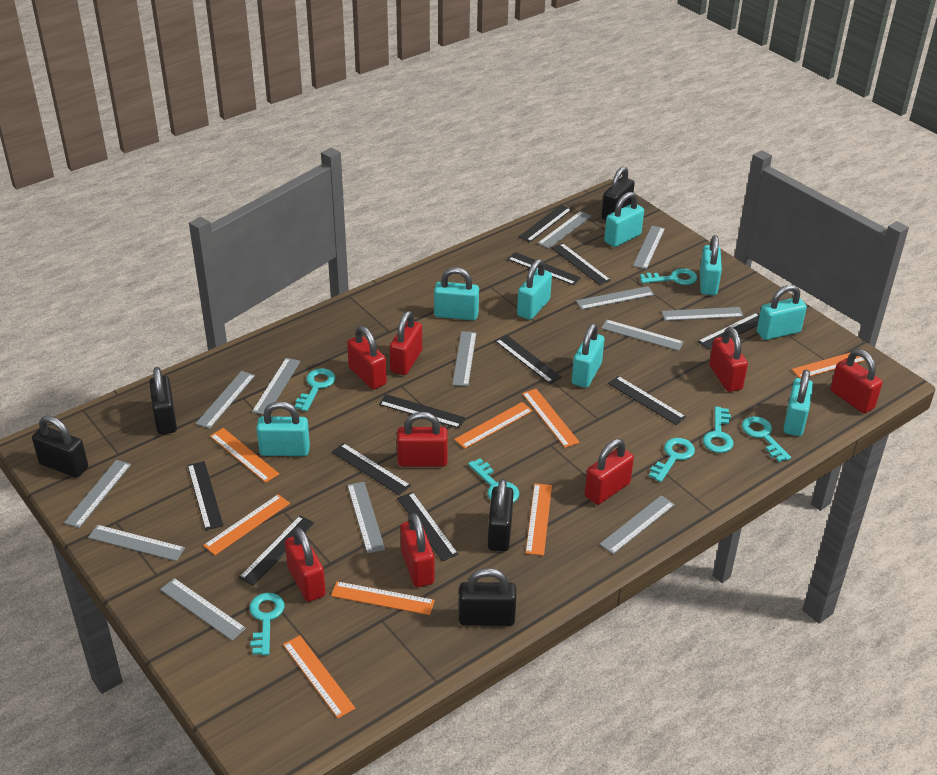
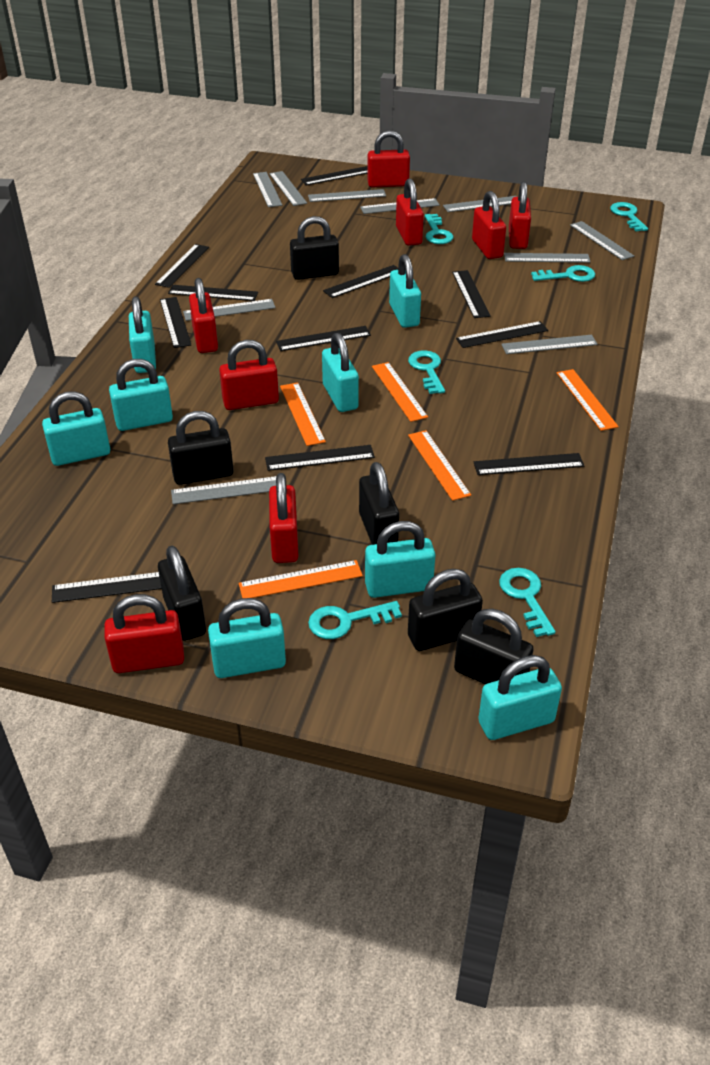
black padlock: [32,416,88,478] [149,367,177,434] [459,568,516,626] [488,479,514,551] [601,167,635,220] = 5 -> [158,546,206,641] [168,411,234,485] [290,216,339,280] [359,462,399,545] [408,569,483,651] [454,609,534,685] = 6
grey ruler: [64,460,131,528] [88,525,185,561] [160,578,246,641] [195,371,255,429] [252,358,301,415] [347,482,385,554] [452,331,477,386] [537,211,592,249] [576,286,654,310] [599,495,675,554] [601,319,684,351] [633,226,665,269] [662,307,744,321] = 13 -> [171,476,277,504] [183,299,276,321] [253,172,283,207] [269,171,307,206] [308,189,386,202] [360,198,440,214] [443,196,517,212] [501,335,598,354] [504,253,590,263] [570,221,634,260] = 10
orange ruler: [203,494,290,555] [210,428,279,483] [283,635,355,718] [331,581,435,615] [454,402,533,449] [522,389,580,448] [526,483,552,556] [792,349,866,378] = 8 -> [239,560,363,598] [280,383,326,446] [372,362,428,422] [408,430,471,501] [557,369,619,431] = 5
turquoise key: [249,593,284,656] [295,368,335,411] [468,458,519,503] [640,268,697,285] [649,438,695,482] [703,407,733,453] [742,416,791,462] = 7 -> [308,601,402,639] [408,350,445,394] [425,214,454,244] [499,568,556,637] [531,265,595,282] [610,202,648,232] = 6

